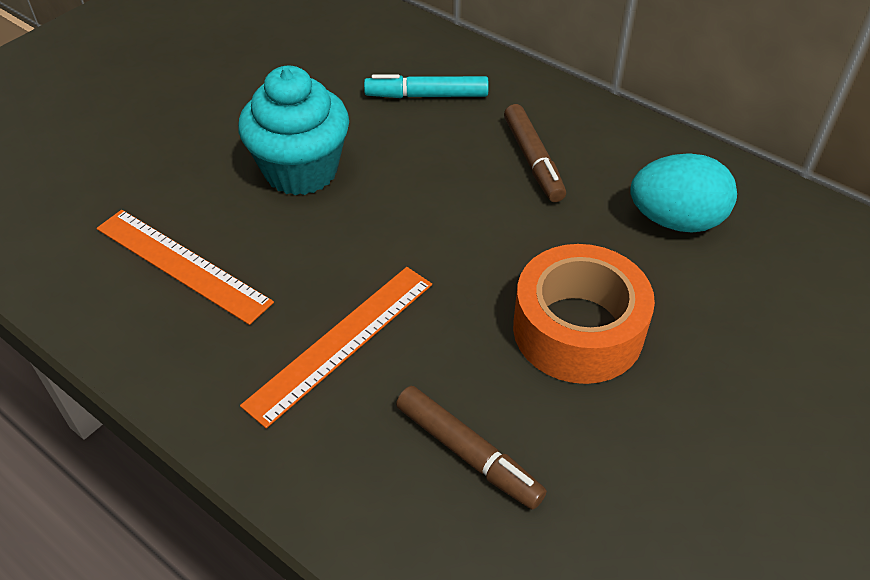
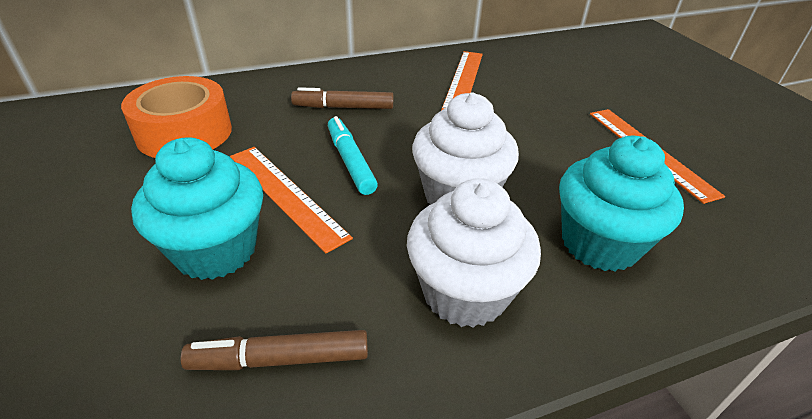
orange ruler: [96,210,274,325] [240,267,432,428] = 2 -> [230,147,353,254] [441,51,483,111] [590,109,725,204] = 3
turquoise cupcake: [238,66,349,195] = 1 -> [131,137,263,280] [559,136,684,271] = 2
turquoise egg: [630,154,737,233] = 1 -> none = 0
white cupcake: none = 0 -> [407,178,541,328] [412,92,519,204] = 2

